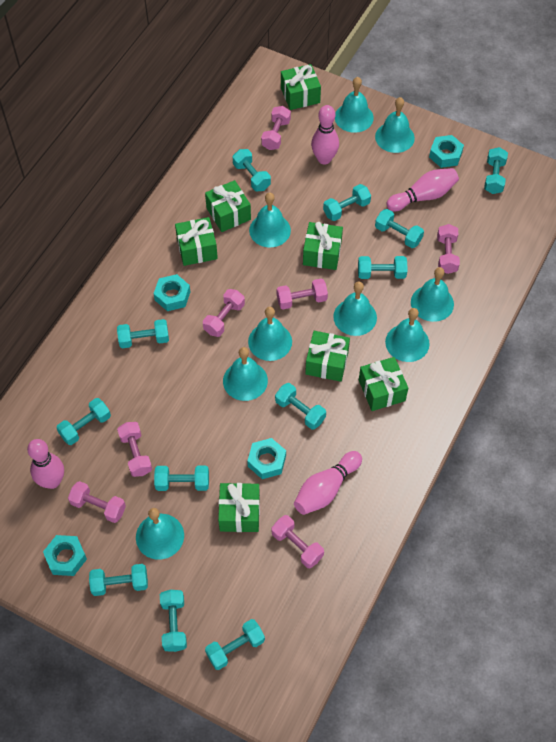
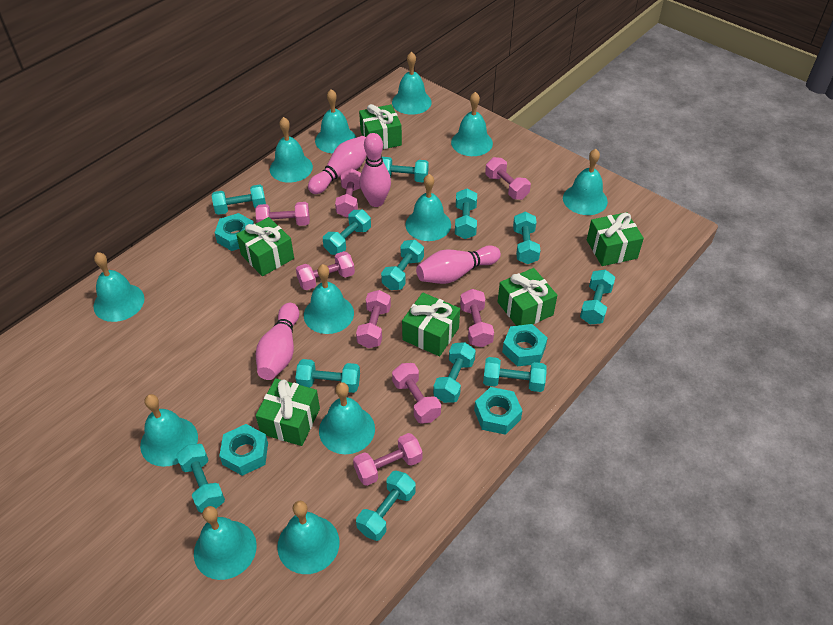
green gift: [175,217,218,266] [205,180,251,232] [218,483,260,532] [281,64,321,110] [303,222,343,270] [305,331,350,382] [359,357,408,411] = 7 -> [236,217,294,276] [256,378,320,446] [359,104,402,149] [402,293,460,356] [498,268,557,326] [587,212,644,266] = 6
pink dumbbell: [68,481,126,523] [117,422,152,477] [203,289,245,337] [261,106,291,150] [271,515,324,568] [277,279,328,309] [437,224,460,274] = 7 -> [255,202,310,226] [296,251,355,290] [335,168,361,218] [353,433,423,486] [356,290,391,348] [392,363,441,424] [460,289,494,347] [485,157,531,200] = 8
turquoise bell: [136,508,184,560] [223,347,268,401] [248,307,292,361] [249,192,291,247] [333,281,377,336] [335,77,374,133] [375,97,415,153] [385,308,430,362] [411,267,454,322] = 9 -> [93,252,144,322] [140,394,198,467] [194,506,257,580] [270,117,313,183] [277,501,339,574] [304,264,354,334] [315,89,356,154] [319,382,375,454] [392,52,432,115] [405,174,451,241] [451,92,493,156] [563,149,608,215] = 12

